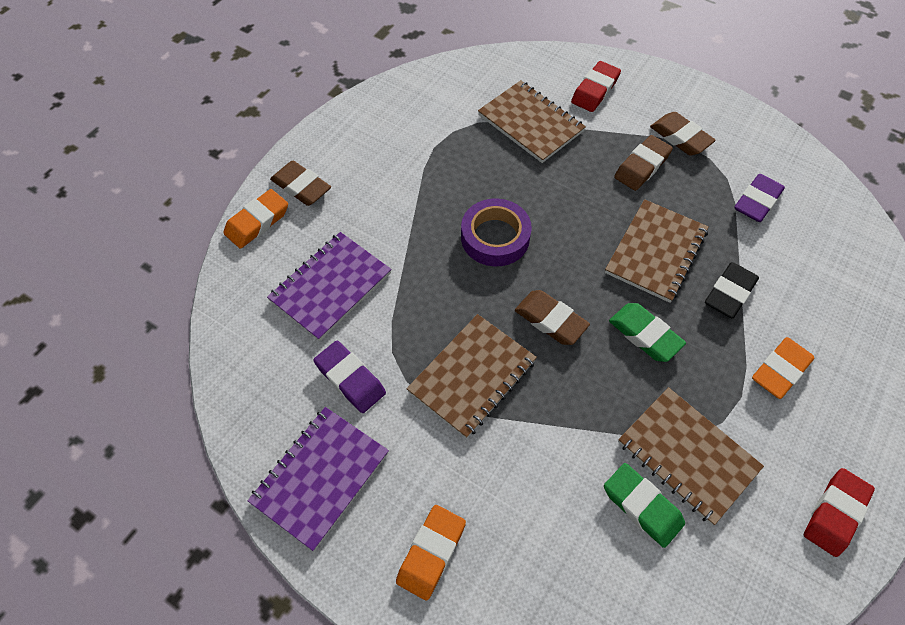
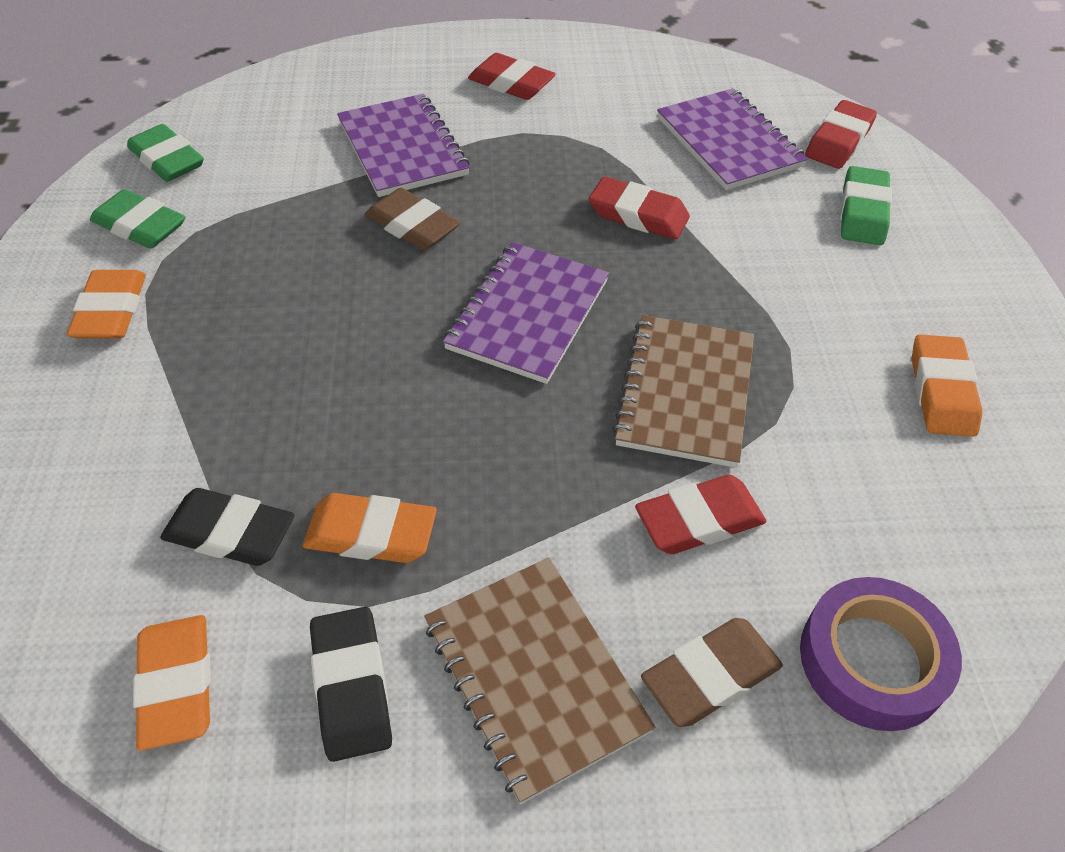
black eraser: [705,262,759,318] = 1 -> [160,488,294,566] [310,607,392,762] = 2
brown eraser: [270,161,331,206] [515,290,590,345] [614,135,673,191] [650,112,716,155] = 4 -> [365,188,460,250] [641,618,783,727] = 2
brown notebook: [406,314,537,439] [478,80,586,163] [605,199,709,303] [618,387,764,525] = 4 -> [424,557,655,804] [612,315,754,468] = 2
green eraser: [604,463,685,548] [609,303,686,362] = 2 -> [90,189,186,249] [127,124,204,182] [840,166,892,245] = 3
orange eraser: [223,189,288,249] [396,505,466,601] [752,337,814,399] = 3 -> [67,270,146,338] [133,615,211,751] [303,493,437,563] [912,335,982,437] = 4
purple eraser: [313,341,386,413] [734,174,785,222] = 2 -> none = 0
purple notebook: [248,407,389,551] [267,232,392,341] = 2 -> [337,94,470,197] [443,242,609,384] [657,88,808,190] = 3
red eraser: [571,61,621,112] [804,468,875,557] = 2 -> [468,53,556,100] [589,177,690,240] [635,475,766,554] [805,100,877,169] = 4

